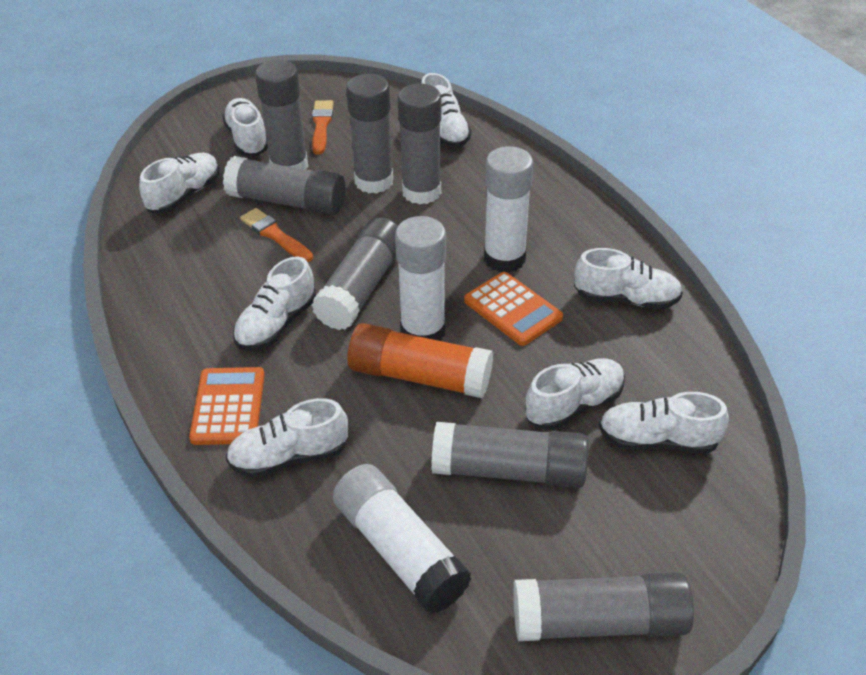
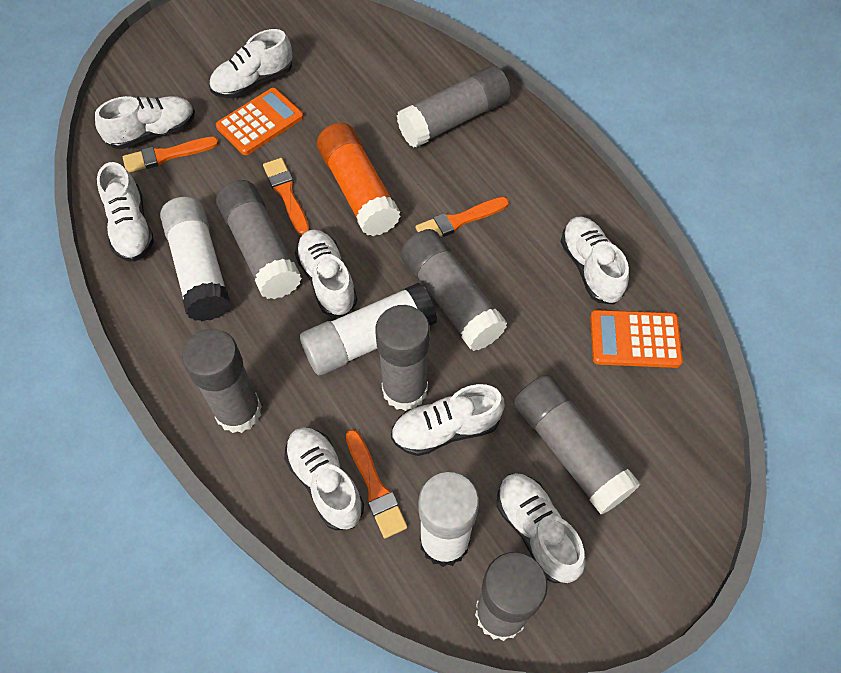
orange brush: [240,208,313,262] [312,100,334,155] = 2 -> [123,137,219,173] [263,158,309,235] [346,430,408,538] [416,197,509,237] = 4

